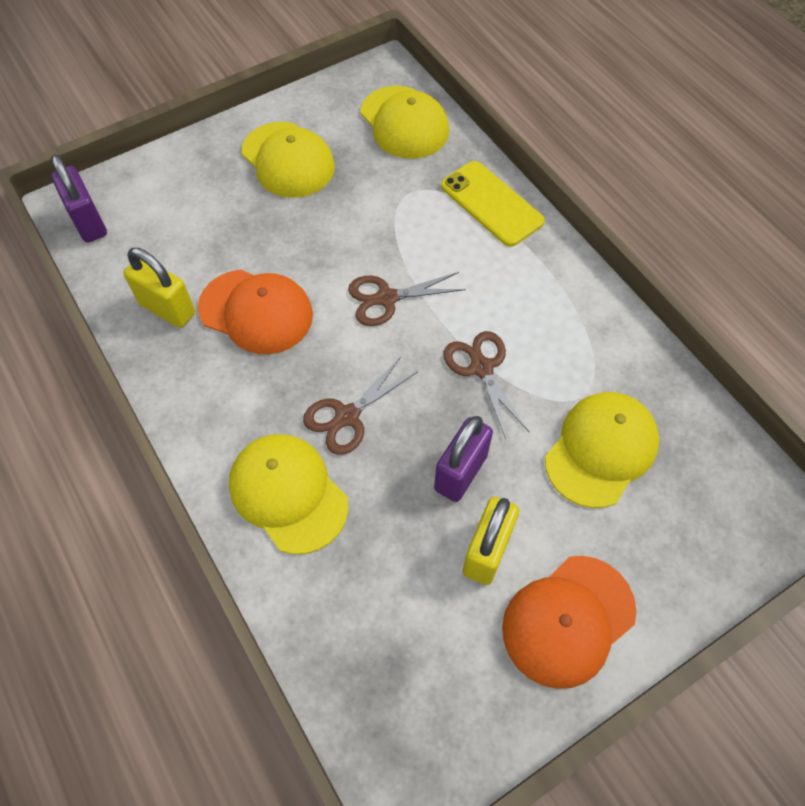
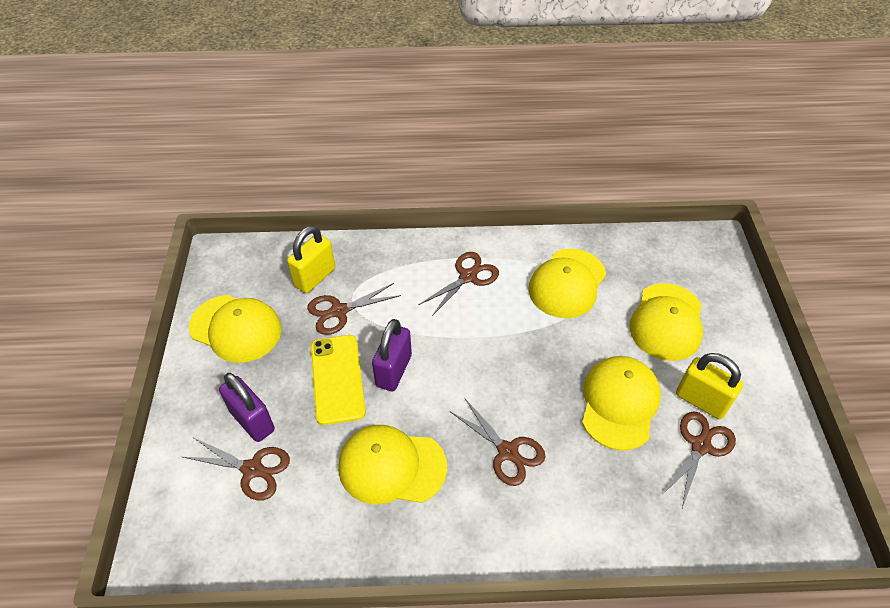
brown scissors: [303,357,417,455] [348,272,466,326] [443,331,529,439] = 3 -> [183,438,290,501] [307,283,401,335] [419,252,499,316] [451,399,546,486] [662,411,736,508] = 5
orange cap: [198,270,313,354] [502,556,636,689] = 2 -> none = 0
yellow cap: [229,434,349,554] [241,122,335,198] [360,86,449,159] [545,392,660,508] = 4 -> [189,295,282,363] [338,425,447,504] [528,248,606,318] [582,356,661,451] [629,283,703,361] = 5

